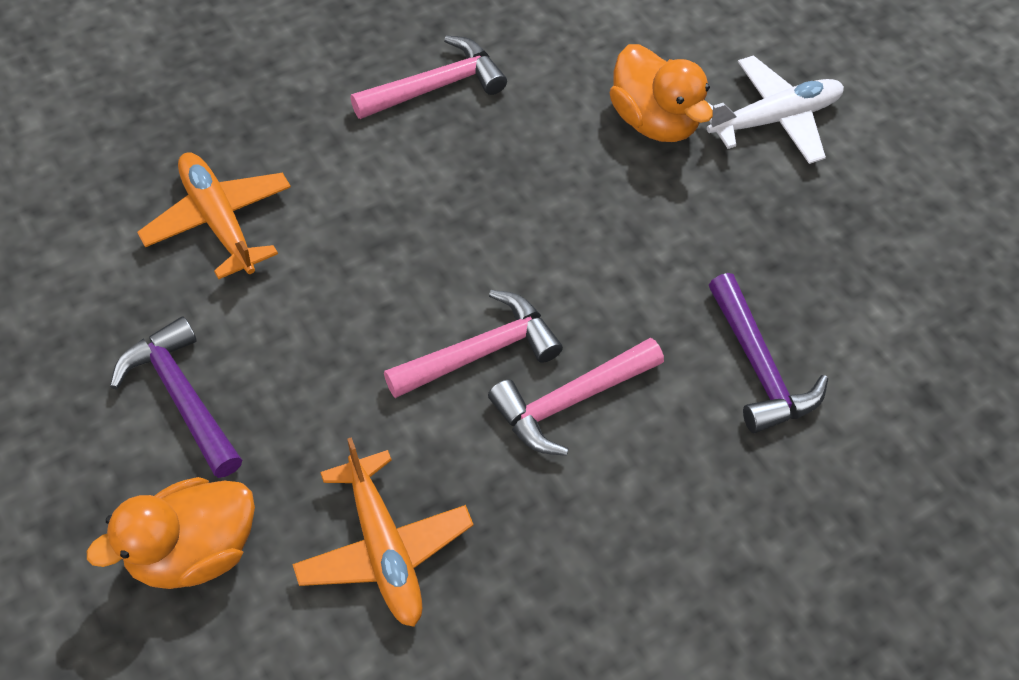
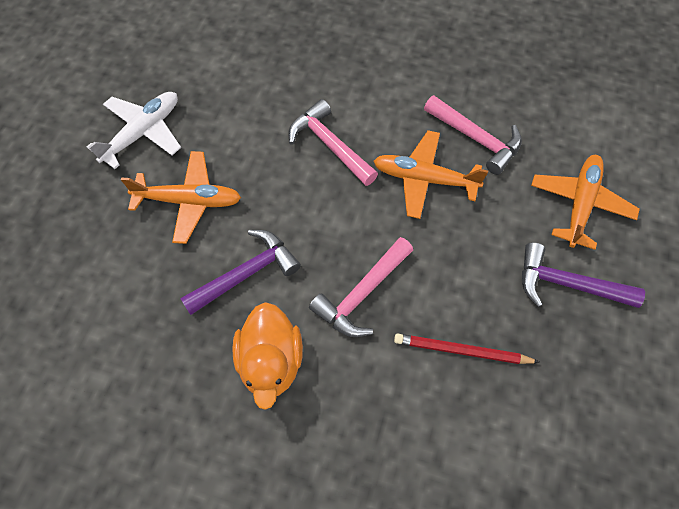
orange duck: [87,477,255,589] [610,44,713,142] = 2 -> [232,302,303,410] = 1
orange plane: [137,152,291,279] [292,437,473,627] = 2 -> [121,151,241,244] [374,130,488,219] [531,155,640,250] = 3
red pencil: none = 0 -> [394,334,540,364] = 1

